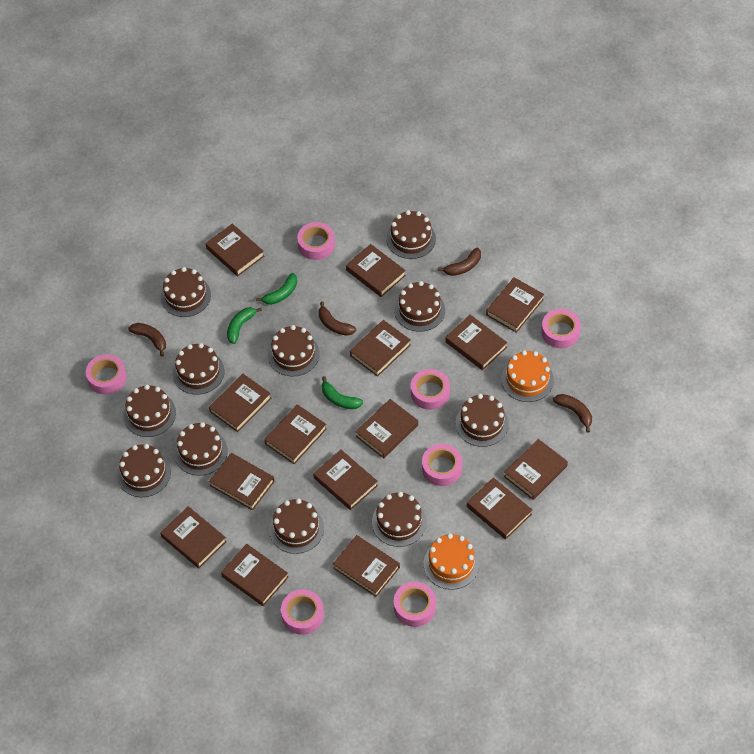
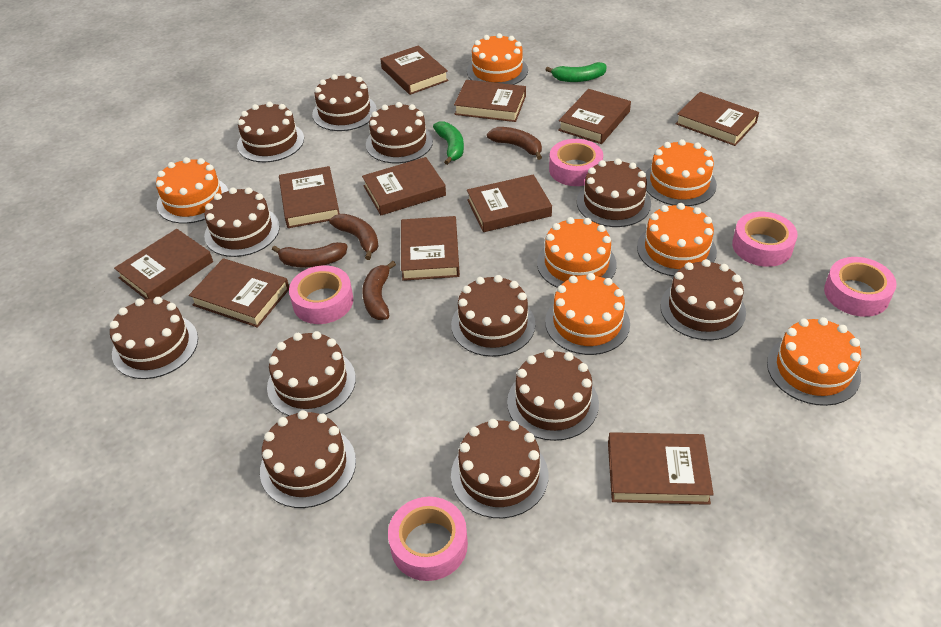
brown book: [160,506,227,568] [206,224,264,276] [209,374,271,432] [209,453,275,511] [221,544,289,606] [264,404,327,464] [313,450,378,510] [333,535,400,597] [346,244,406,297] [350,320,411,377] [355,399,418,458] [445,315,507,370] [467,477,532,540] [486,277,544,333] [504,439,568,500] = 15 -> [114,229,213,299] [189,258,289,328] [279,166,340,228] [362,157,446,215] [381,45,448,95] [401,216,460,281] [454,80,526,122] [467,174,552,232] [558,89,631,144] [608,432,714,505] [676,92,759,146] = 11
brown cake: [117,444,171,497] [123,384,176,437] [161,267,211,317] [173,343,225,395] [174,422,228,476] [268,325,320,376] [269,499,324,554] [372,492,427,547] [386,210,436,259] [394,281,445,332] [456,394,509,447] = 11 -> [109,297,198,379] [204,187,280,257] [237,102,304,162] [260,410,356,508] [267,331,356,416] [312,73,377,131] [366,102,433,163] [451,275,535,357] [451,419,548,518] [507,349,599,441] [577,158,651,227] [660,259,746,340] = 12
green banana: [227,307,262,344] [256,273,297,305] [322,376,363,409] = 3 -> [433,121,464,165] [546,62,606,82] = 2
orange cake: [424,533,479,590] [501,350,554,402] = 2 -> [156,157,229,224] [467,33,528,85] [537,217,617,288] [545,273,630,355] [637,203,717,276] [645,139,717,206] [767,317,861,406] = 7
pink tape: [86,354,127,395] [281,589,324,635] [297,222,335,260] [394,582,436,627] [411,369,450,410] [422,444,462,486] [541,309,581,348] = 7 -> [289,265,353,324] [388,497,468,581] [549,139,603,186] [732,212,798,267] [824,257,897,317] = 5

